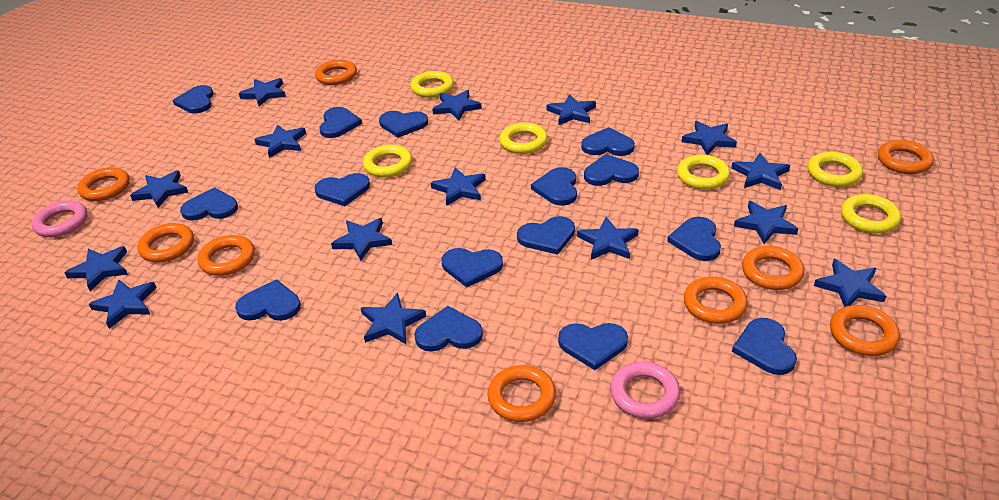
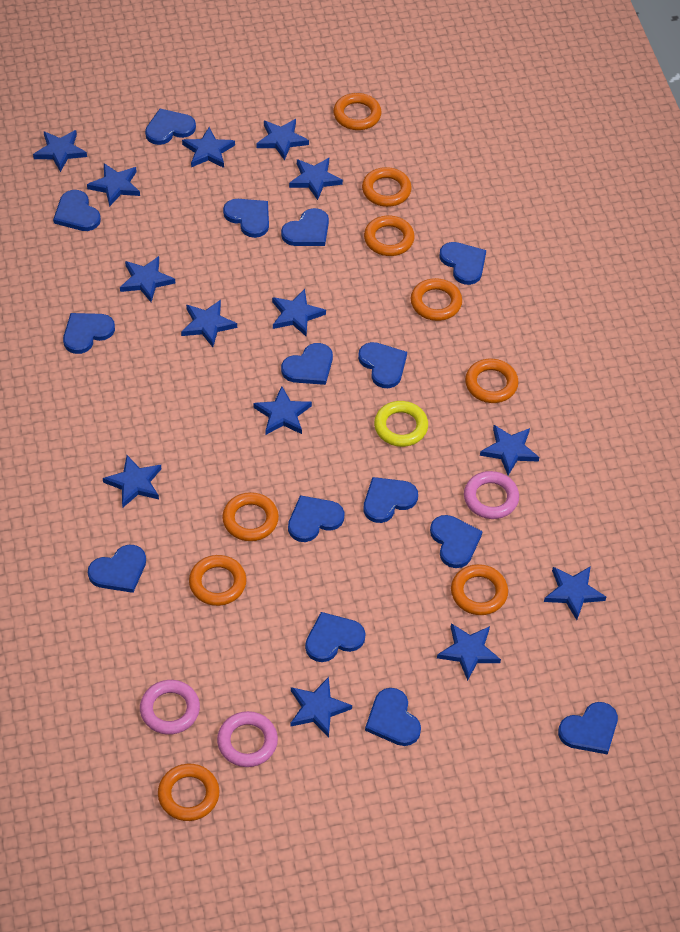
blue star: [64,246,128,291] [89,279,157,329] [130,170,188,208] [239,78,286,106] [254,124,306,158] [331,218,392,261] [361,293,426,344] [431,167,486,206] [432,90,482,120] [546,94,596,125] [577,217,639,260] [682,121,737,155] [731,153,790,190] [734,201,798,244] [814,259,886,307] = 15 -> [33,130,87,172] [87,163,140,207] [103,455,161,507] [120,256,175,302] [181,300,237,347] [182,127,235,168] [253,386,312,435] [256,119,309,161] [272,289,326,336] [289,158,343,200] [291,677,352,738] [437,623,501,681] [480,425,539,475] [544,566,606,620] = 14
pink ring: [32,201,88,237] [610,362,680,419] = 2 -> [140,680,200,735] [217,711,278,767] [464,471,519,519] = 3
yellow ring: [363,145,412,178] [411,71,454,98] [499,123,548,154] [677,155,730,190] [807,152,863,187] [841,194,901,233] = 6 -> [374,401,428,447] = 1

